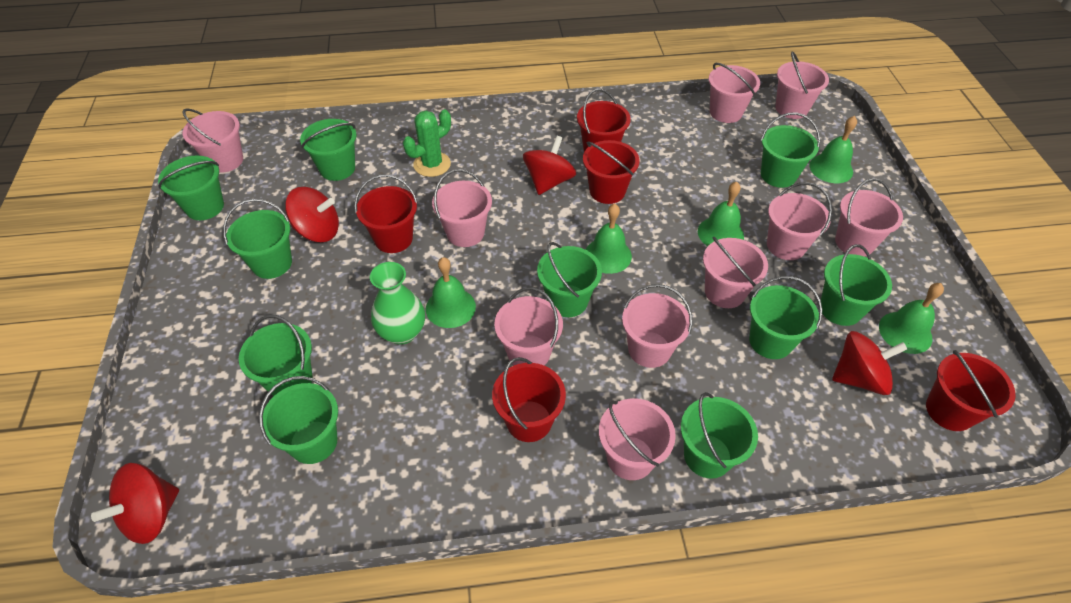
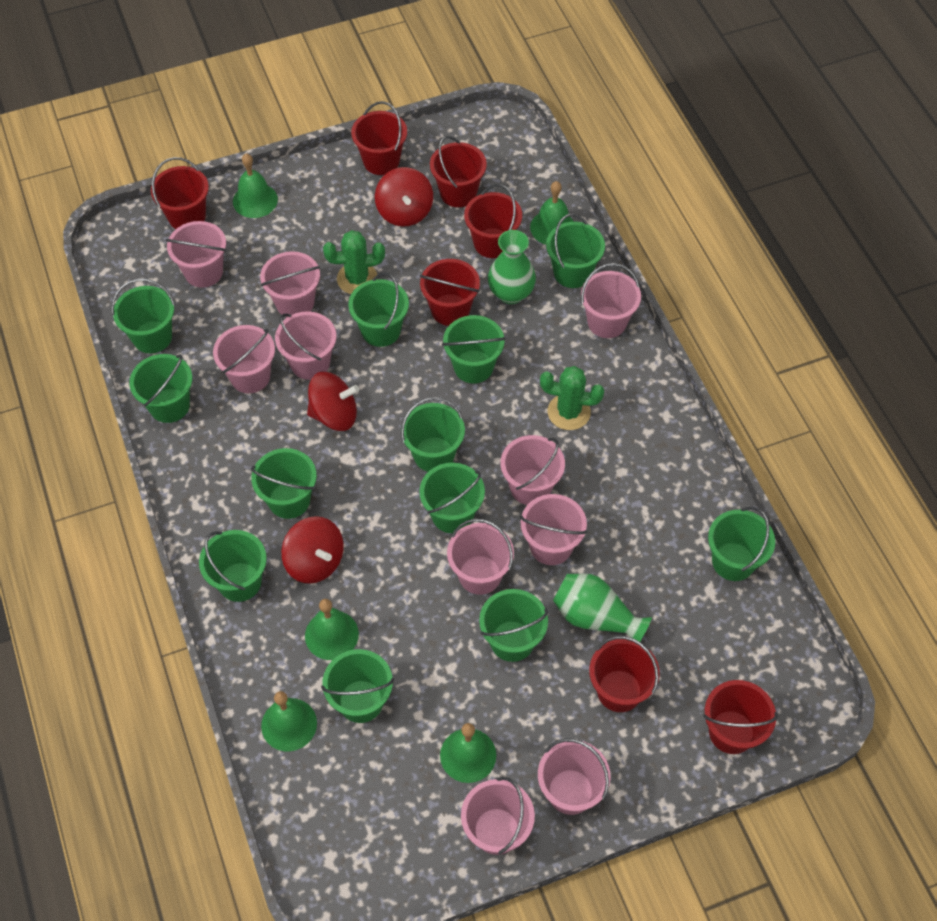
green bucket: [158,155,224,220] [223,199,292,279] [239,315,313,396] [259,376,338,464] [300,119,357,181] [537,242,602,317] [681,392,758,479] [749,276,822,359] [761,113,820,188] [821,244,892,326] = 10 -> [111,278,175,354] [129,354,192,423] [199,530,267,602] [251,448,317,519] [321,649,394,723] [348,273,409,347] [401,397,465,472] [419,463,485,533] [442,315,506,383] [479,589,548,662] [546,214,605,288] [708,507,775,581] = 12
green cactus: [403,109,451,177] = 1 -> [323,230,385,294] [540,366,604,430] = 2
green vase: [370,262,425,345] = 1 -> [488,230,536,304] [553,574,652,642] = 2
red bucket: [354,175,418,253] [492,357,566,442] [577,89,631,152] [583,140,640,204] [926,350,1016,431] = 5 -> [151,157,209,229] [351,101,407,175] [420,259,480,326] [430,136,487,207] [464,184,522,258] [589,636,660,712] [703,680,778,754] = 7
red spinning top: [91,463,179,544] [285,187,339,242] [523,136,576,195] [832,331,907,395] = 4 -> [281,516,344,584] [307,371,359,431] [375,167,433,227] = 3

